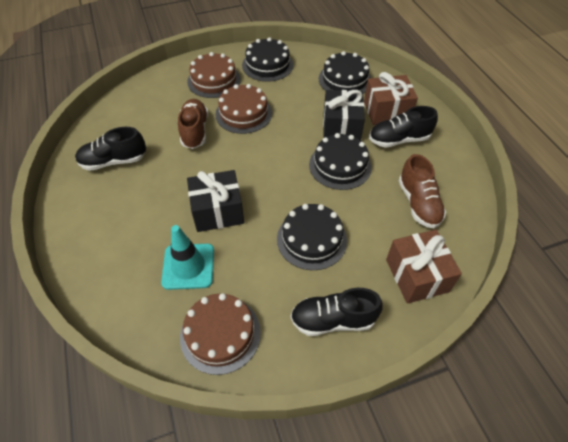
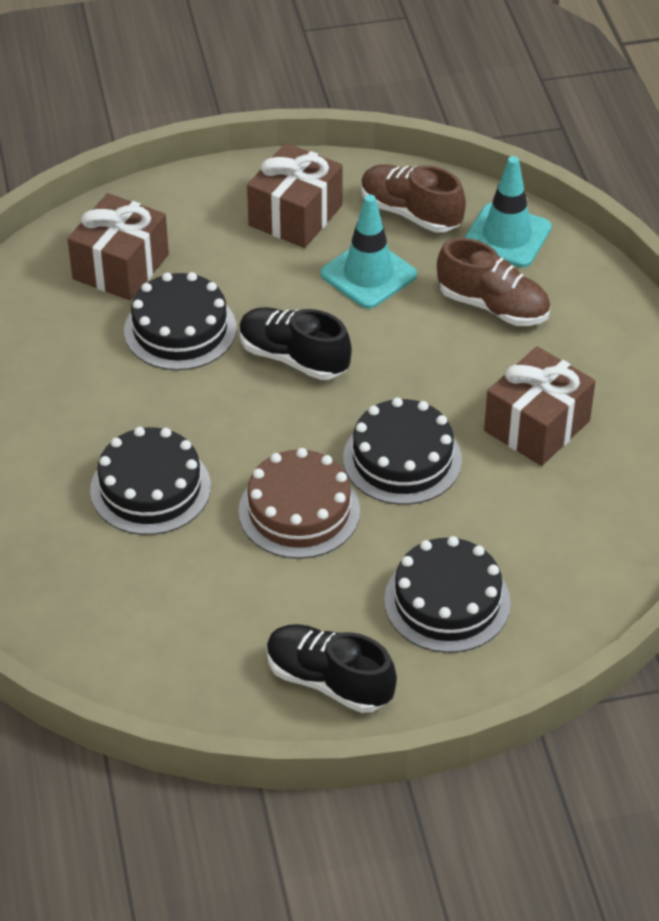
black gift: [187,170,244,232] [323,90,365,140] = 2 -> none = 0
black shoe: [75,127,146,171] [291,288,383,336] [369,106,438,148] = 3 -> [239,307,352,380] [267,624,397,713] = 2
brown cake: [180,293,261,375] [187,52,241,98] [215,84,272,134] = 3 -> [238,448,360,559] = 1
brown gift: [364,72,418,125] [386,230,462,304] = 2 -> [68,193,169,301] [247,143,343,248] [484,346,596,466] = 3
turquoise traffic cone: [161,225,214,290] = 1 -> [320,194,417,309] [464,156,552,268] = 2

